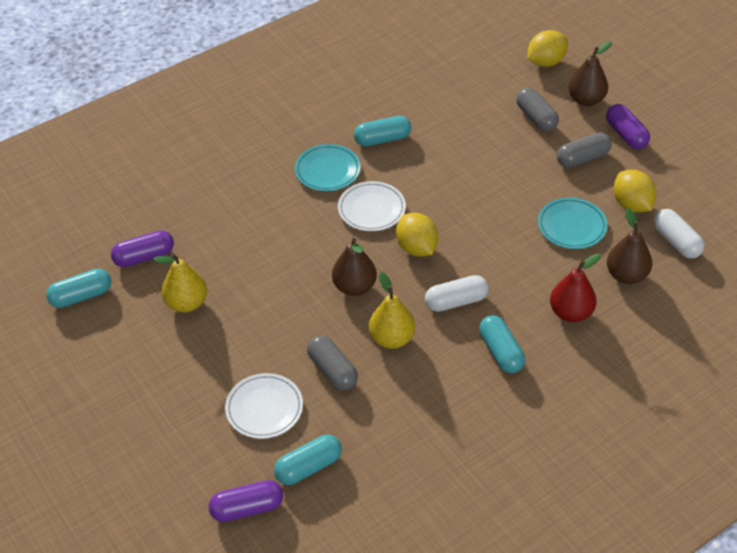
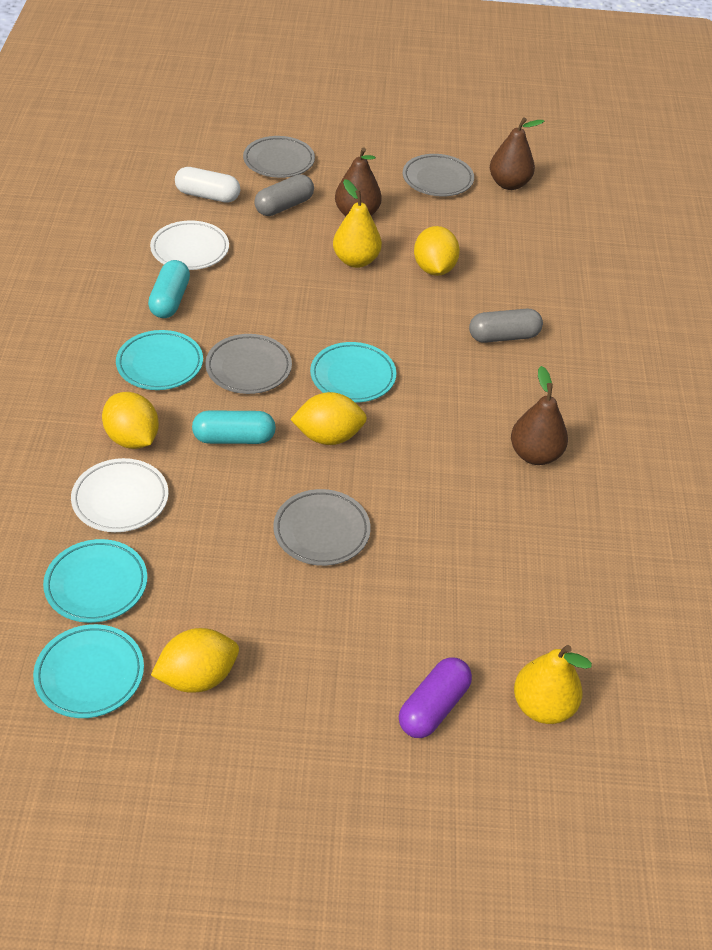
grey capsule: [307,335,358,390] [516,88,559,131] [557,132,612,168] = 3 -> [254,174,314,216] [469,309,543,343] = 2
grey plate: none = 0 -> [205,334,292,394] [243,136,315,178] [273,489,371,566] [403,154,474,196] = 4
purple capsule: [111,230,174,267] [209,480,283,522] [606,104,650,149] = 3 -> [399,657,472,738] = 1
red pear: [550,254,601,322] = 1 -> none = 0
turquoise capsule: [46,269,111,308] [274,435,342,485] [354,116,411,146] [479,315,525,373] = 4 -> [148,260,190,318] [192,410,276,444] = 2
turquoise plate: [295,144,361,191] [538,197,607,249] = 2 -> [33,624,144,718] [43,539,147,623] [116,330,203,390] [310,342,396,402] = 4
white capsule: [425,275,489,312] [654,209,705,259] = 2 -> [175,167,240,203] = 1
yellow lemon: [396,213,438,257] [527,30,568,67] [614,170,656,213] = 3 -> [102,392,159,449] [151,628,239,693] [290,392,367,445] [414,226,460,276] = 4

